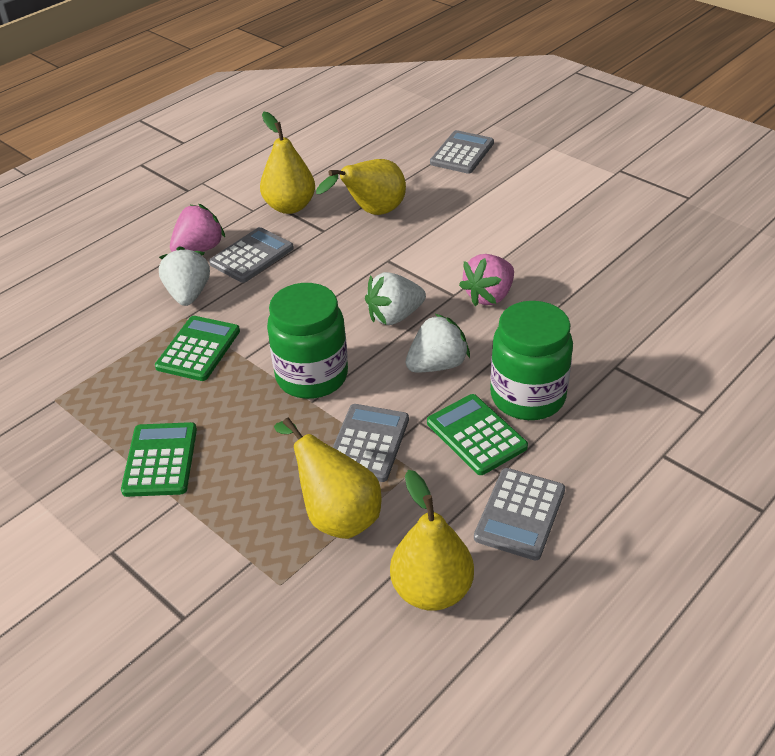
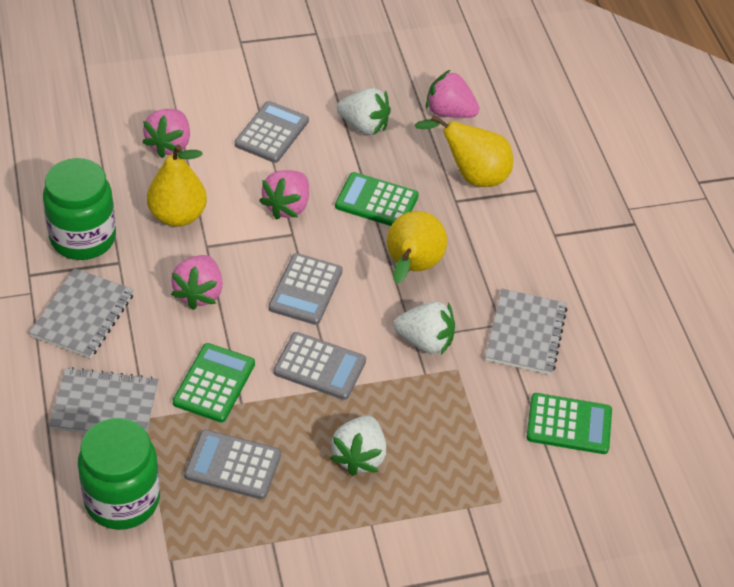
grey notebook: none = 0 -> [29,268,134,358] [49,367,159,433] [485,289,567,375] = 3
pink strawberry: [170,204,225,252] [459,254,514,306] = 2 -> [142,109,190,158] [171,255,223,310] [259,170,309,220] [426,70,480,118] = 4
yellow pear: [260,112,315,214] [274,418,381,539] [316,159,406,215] [390,470,474,611] = 4 -> [147,145,207,227] [387,211,447,284] [415,115,513,187] = 3

